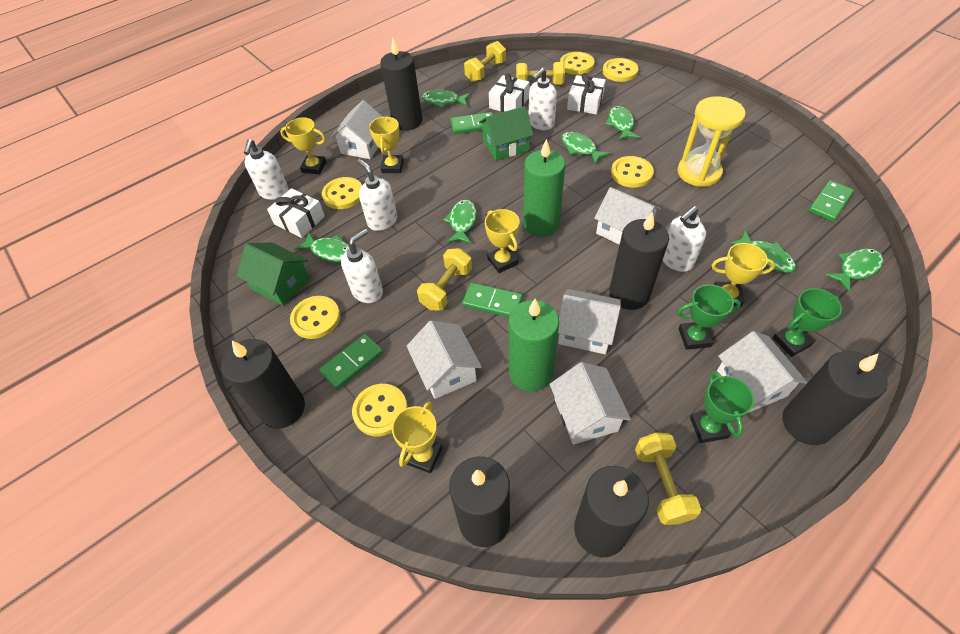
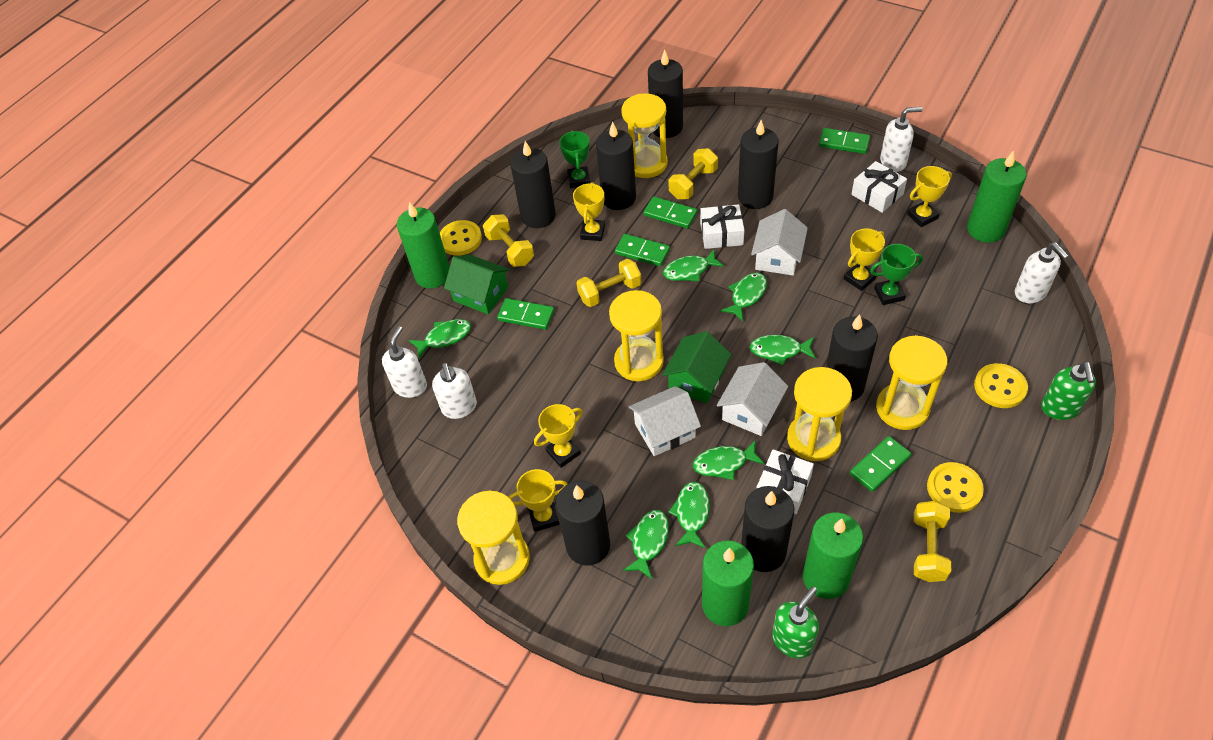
black candle: [221,339,305,429] [380,38,422,131] [449,456,510,547] [574,466,649,557] [609,211,669,310] [782,351,888,445] = 6 -> [510,141,556,228] [556,480,610,566] [596,122,636,210] [648,50,683,138] [738,120,779,209] [741,486,794,572] [826,314,878,402] = 7
green candle: [509,299,559,392] [523,139,565,237] = 2 -> [397,202,450,288] [702,541,754,626] [803,513,863,599] [967,151,1027,243] = 4
green domino: [319,334,383,390] [450,112,493,134] [462,283,523,317] [809,180,854,221] = 4 -> [497,298,554,330] [615,234,670,266] [644,196,697,228] [819,128,870,154] [850,436,911,492] = 5
green soap dispenser: none = 0 -> [772,586,819,658] [1041,361,1096,420] = 2
green trophy: [677,284,741,350] [690,371,754,443] [772,288,842,357] = 3 -> [559,130,590,188] [870,244,923,305] = 2
white house: [331,100,383,159] [407,320,482,399] [550,362,631,445] [558,289,621,354] [594,187,661,245] [717,331,807,413] = 6 -> [629,386,701,456] [717,362,788,436] [751,209,808,276] = 3
white soap dispenser: [244,139,289,200] [341,229,383,303] [357,159,397,231] [528,68,557,130] [663,206,706,272] = 5 -> [382,326,427,398] [432,363,477,419] [880,107,923,172] [1015,242,1069,303] = 4
yellow button: [290,296,340,339] [322,177,362,209] [352,384,408,437] [560,52,595,75] [603,58,639,82] [611,156,654,188] = 6 -> [440,220,482,256] [927,462,984,513] [974,363,1028,408] = 3
yellow hourglass: [677,96,745,187] = 1 -> [457,491,530,585] [609,290,664,381] [621,93,668,178] [787,367,852,461] [876,335,947,430] = 5

